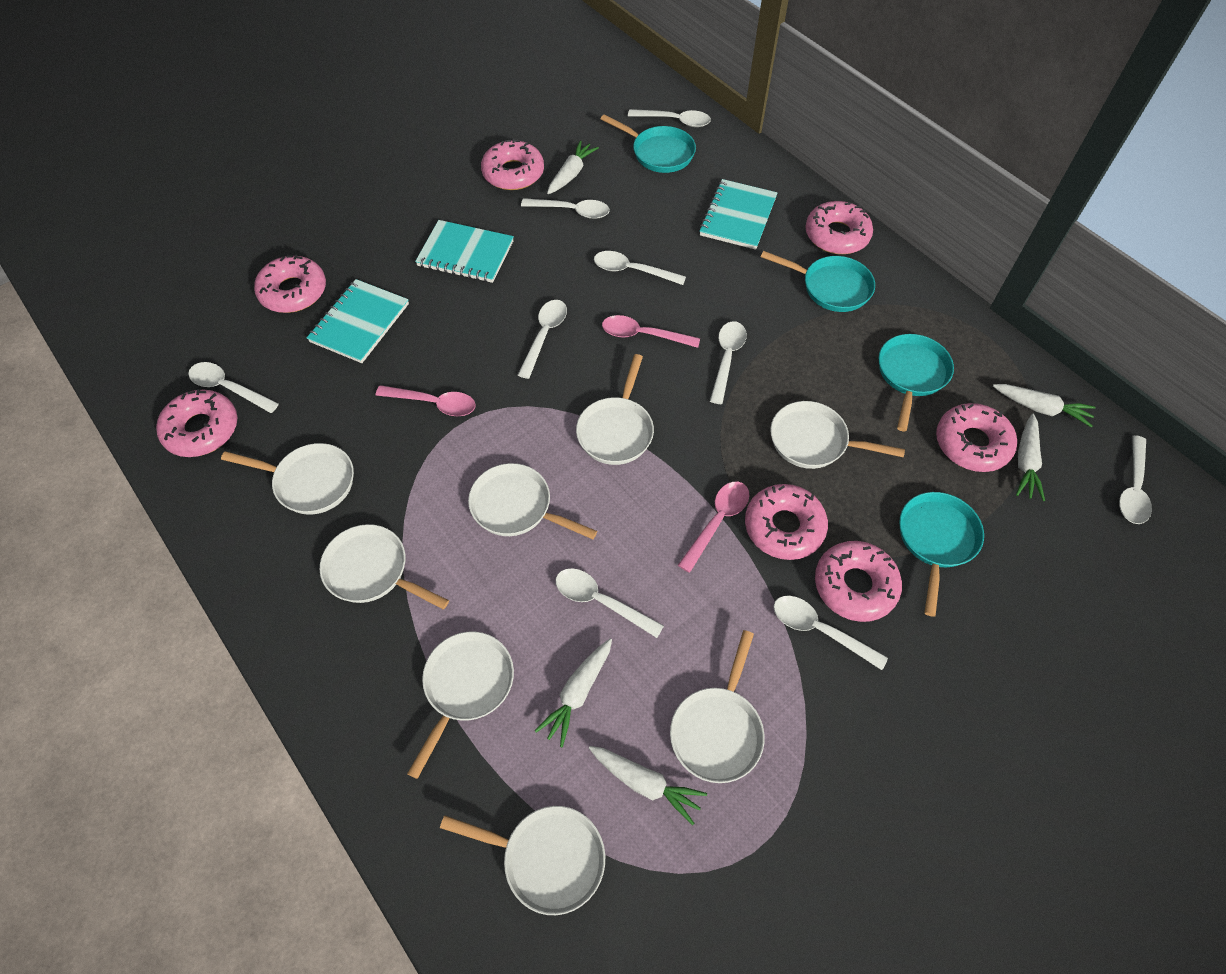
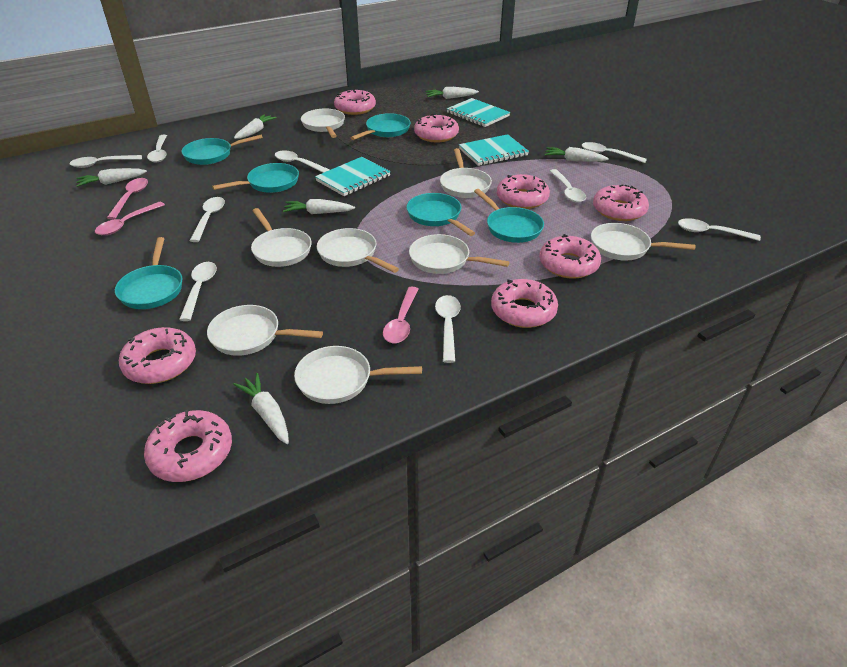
pink donut: [156,389,238,457] [254,255,326,313] [481,139,544,190] [745,484,828,560] [805,201,873,254] [815,541,902,622] [936,403,1017,472] = 7 -> [119,327,196,384] [144,410,232,482] [334,89,376,115] [414,114,459,143] [491,279,558,328] [497,174,550,209] [539,234,601,279] [593,184,649,221] = 8
turquoise pan: [601,114,696,173] [761,251,875,312] [879,334,954,432] [899,492,984,617] = 4 -> [115,237,182,309] [181,135,263,165] [212,163,299,193] [350,113,411,140] [406,193,475,236] [474,189,544,243] = 6
white carrot: [535,638,612,747] [547,141,599,194] [589,746,707,825] [993,384,1096,427] [1016,413,1045,501] = 5 -> [76,168,147,187] [233,373,289,444] [234,114,277,139] [283,199,355,214] [426,87,479,99] [544,147,609,162] = 6

